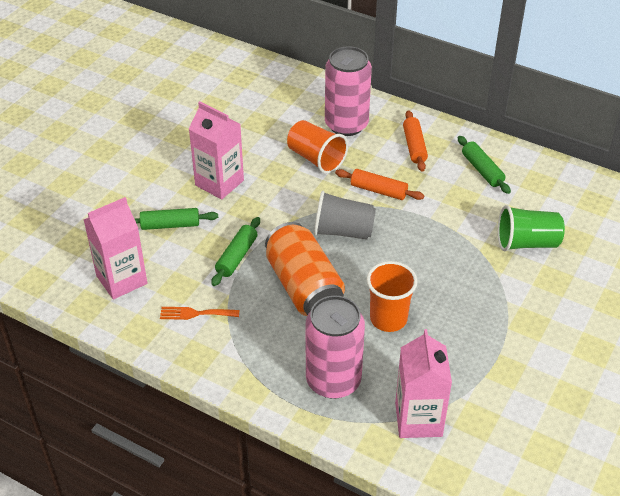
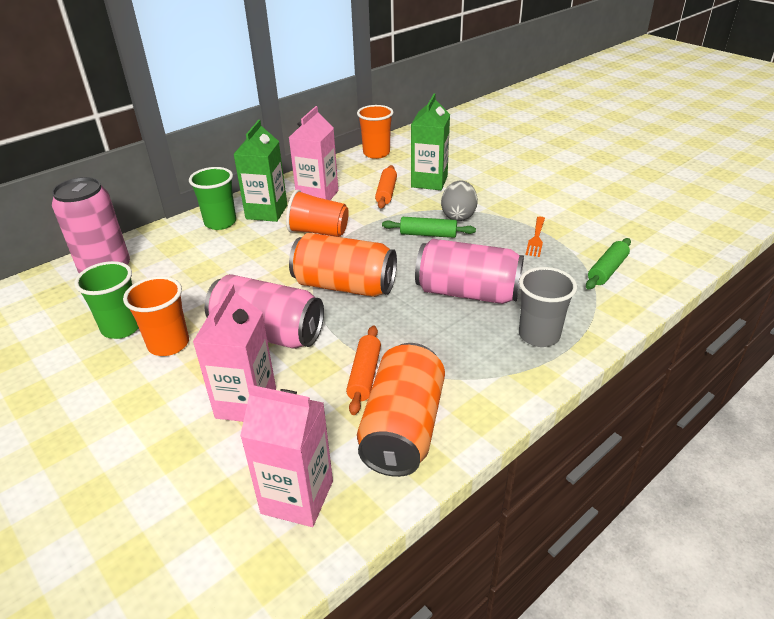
green carton: none = 0 -> [234,120,287,222] [411,94,450,190] = 2
green cup: [498,205,565,251] = 1 -> [74,261,139,339] [189,167,236,230] = 2
green rolling pin: [134,208,218,230] [211,217,260,286] [458,136,511,194] = 3 -> [382,217,476,238] [586,238,631,289] = 2
grey egg: none = 0 -> [441,180,478,221] = 1
orange can: [265,222,345,316] = 1 -> [289,233,397,297] [357,343,445,477] = 2
orange cup: [287,120,348,174] [367,261,417,332] = 2 -> [123,276,189,356] [286,190,349,237] [357,105,394,159] = 3
pink can: [305,296,365,399] [325,46,372,136] = 2 -> [52,177,130,274] [204,274,324,349] [415,239,524,304] = 3

